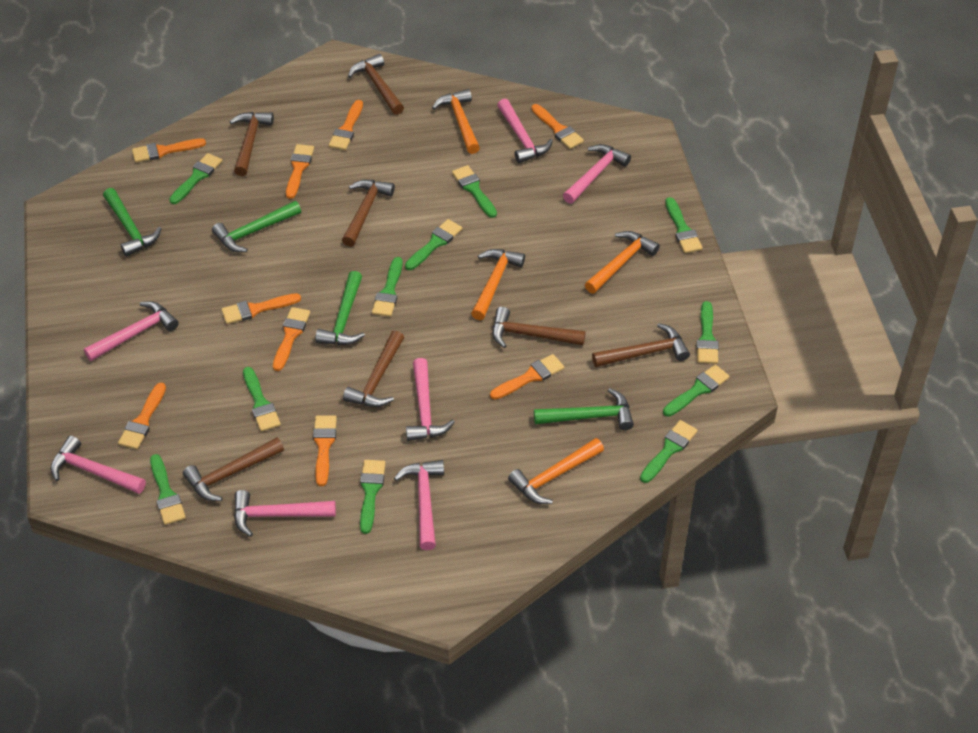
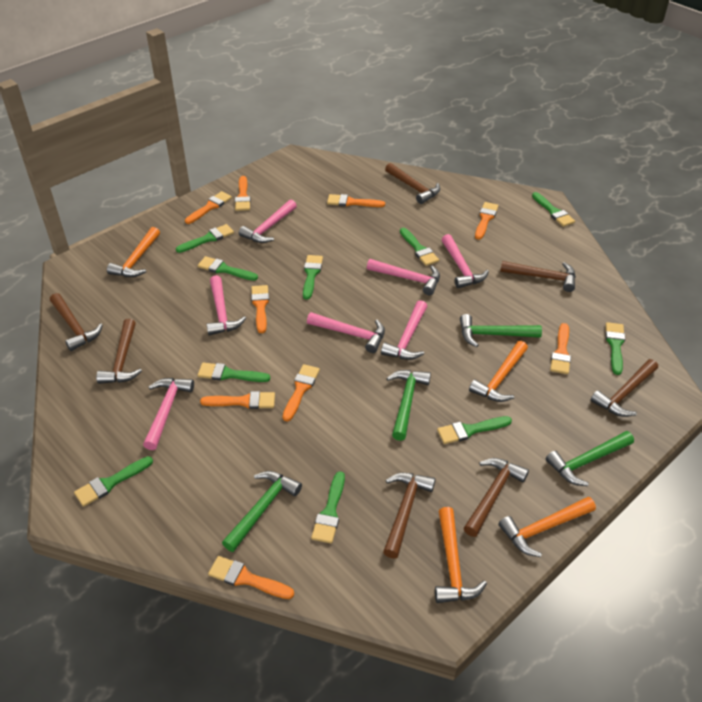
green brush: [150,454,186,525] [169,153,222,204] [243,367,281,432] [360,460,386,534] [372,257,403,317] [405,219,462,270] [452,165,497,218] [640,420,698,483] [663,365,730,417] [665,197,703,253] [696,301,719,364] = 11 -> [74,456,153,507] [176,224,234,253] [198,256,258,281] [198,363,270,382] [303,255,323,300] [311,471,345,543] [400,228,439,266] [437,416,512,444] [532,192,575,227] [606,322,625,375] = 10

